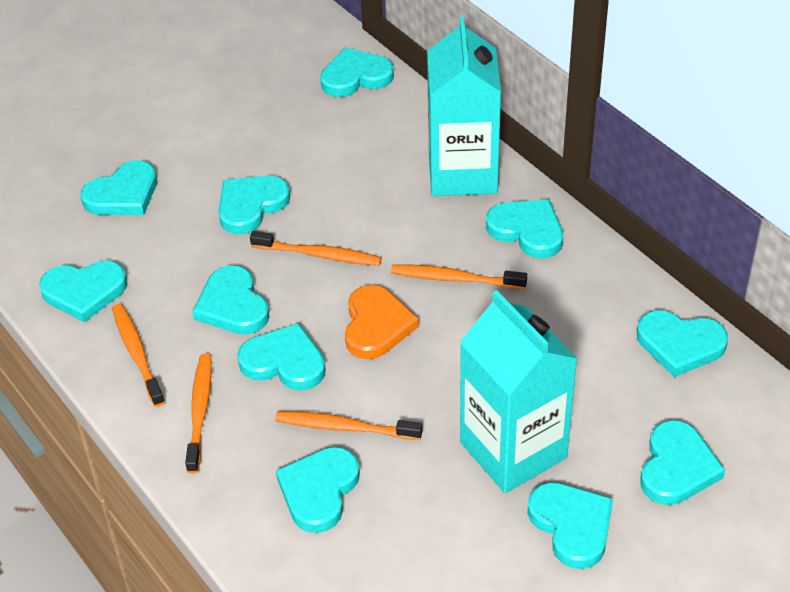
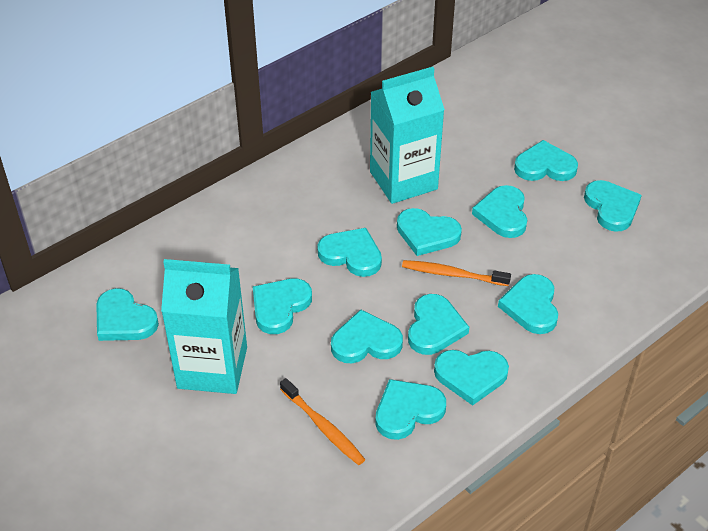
orange heart: [345,285,419,359] = 1 -> none = 0
orange toothbrush: [112,304,165,407] [185,354,212,473] [250,231,382,266] [275,411,423,440] [391,265,527,289] = 5 -> [280,378,365,465] [402,260,511,286] = 2
turquoise heart: [39,261,127,322] [81,160,157,215] [192,265,269,335] [218,176,290,235] [237,323,326,390] [276,447,360,533] [320,48,394,97] [486,199,563,258] [527,482,613,569] [637,310,728,377] [640,420,725,505] = 11 -> [96,288,159,341] [253,279,312,334] [317,228,382,277] [331,310,403,363] [375,379,446,440] [397,208,462,256] [408,294,469,355] [434,350,509,406] [472,185,527,238] [498,274,558,334] [514,140,578,181] [584,180,642,232] = 12

